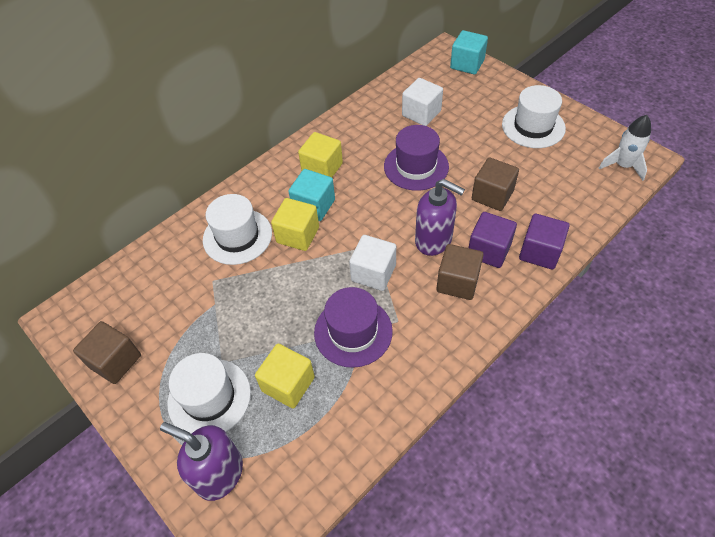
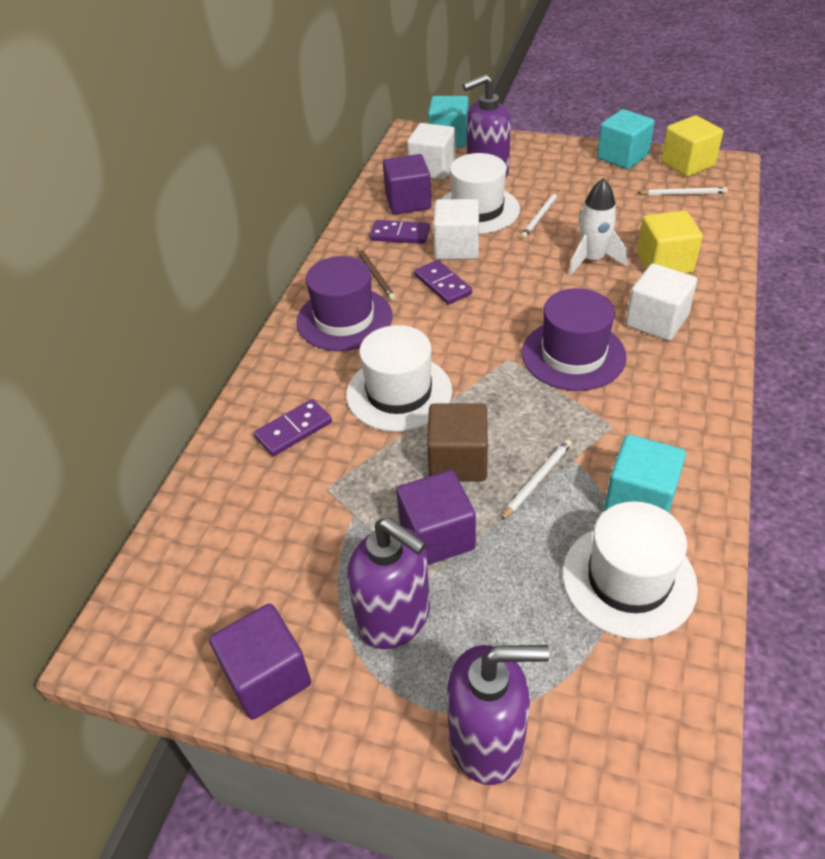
brown cube: [73,321,141,384] [436,244,484,300] [472,157,519,211] = 3 -> [427,403,488,482] = 1
brown pencil: none = 0 -> [357,247,395,300] = 1
purple cube: [469,212,517,268] [519,214,569,270] = 2 -> [209,603,311,720] [383,154,431,214] [396,470,476,565] = 3
purple domino: none = 0 -> [254,399,332,456] [370,220,430,244] [414,260,472,305] = 3
purple soap dispenser: [160,422,243,501] [415,179,465,256] = 2 -> [347,518,430,649] [447,645,549,785] [463,74,511,177] = 3
turquoise cube: [288,169,335,221] [450,30,488,75] = 2 -> [428,96,469,147] [597,109,655,169] [604,434,686,513] = 3
white cube: [349,235,396,291] [402,78,443,126] = 2 -> [407,123,456,180] [433,199,479,260] [626,263,697,341] = 3
white pencil: none = 0 -> [501,439,572,520] [521,191,559,238] [637,187,727,195] = 3
yellow cube: [255,344,315,408] [271,198,319,251] [298,132,343,177] = 3 -> [637,210,703,273] [661,115,723,177] = 2

